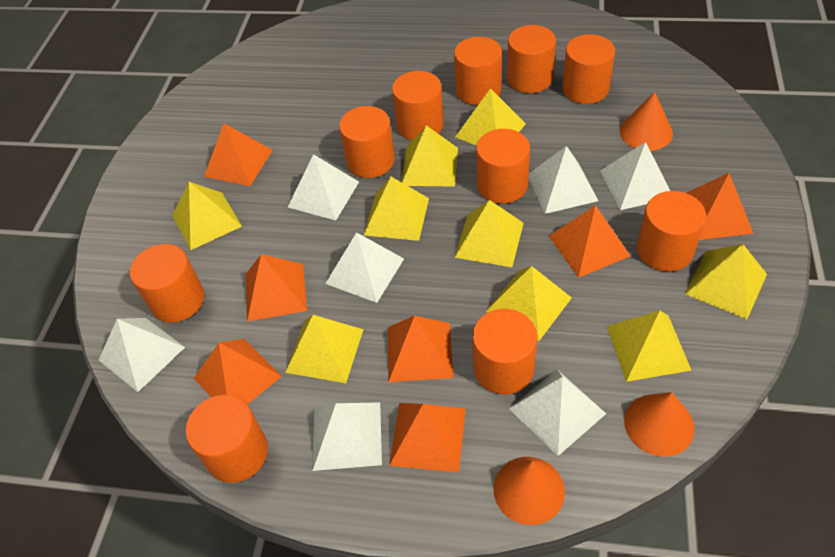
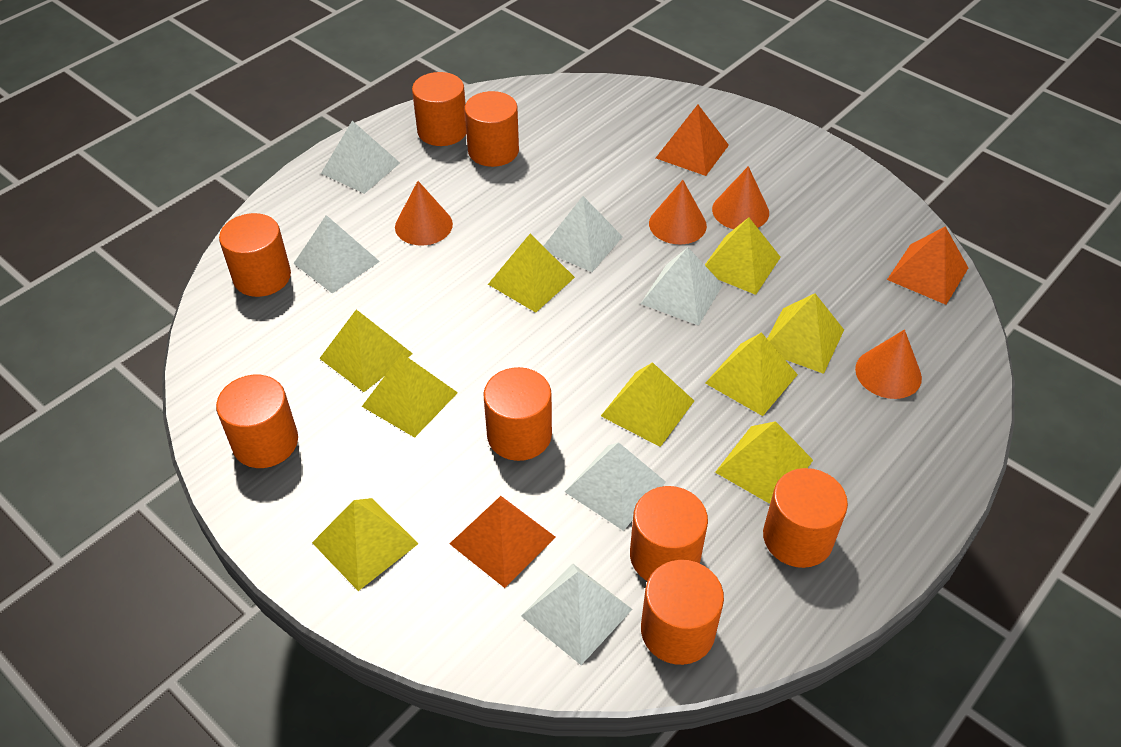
orange cone: [494,457,565,525] [620,92,673,151] [624,392,695,457] = 3 -> [395,181,453,245] [649,180,707,244] [712,166,769,229] [855,329,922,399] = 4
orange cylinder: [130,244,204,322] [185,395,268,483] [339,106,395,178] [392,71,444,140] [454,37,502,105] [472,309,537,395] [476,129,530,203] [507,25,556,93] [562,34,615,104] [637,191,706,272] = 10 -> [216,375,298,468] [219,213,291,297] [412,72,466,146] [465,91,519,167] [484,367,552,461] [630,486,708,581] [641,560,724,665] [763,468,848,568] = 8
orange pyramid: [194,339,282,404] [204,123,273,186] [246,254,307,321] [388,316,454,382] [389,403,466,473] [549,205,630,278] [687,173,753,240] = 7 -> [449,496,556,588] [656,105,729,176] [887,226,968,305] = 3
white pyramid: [99,318,185,392] [288,154,359,220] [313,402,382,471] [325,232,404,303] [509,369,606,456] [529,146,598,214] [600,142,670,210] = 7 -> [293,215,380,293] [321,121,400,194] [521,564,632,665] [544,196,623,272] [565,442,666,531] [641,247,723,326] = 6

